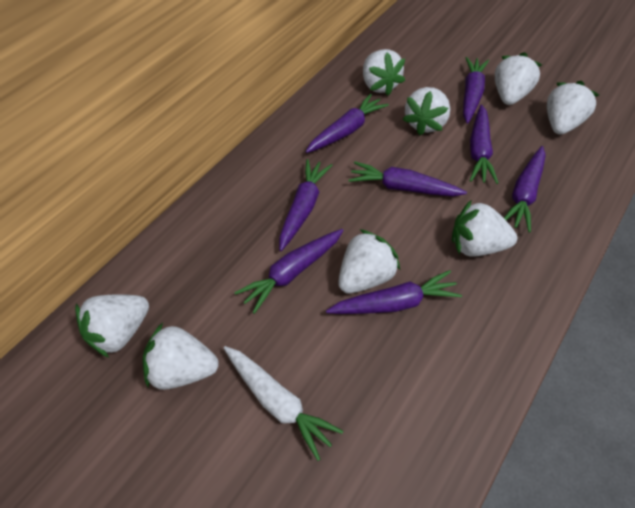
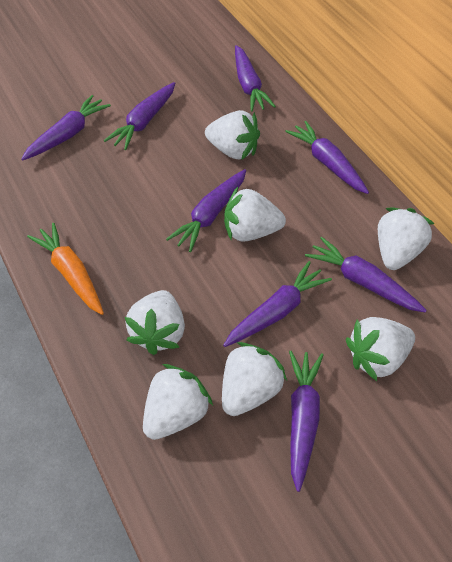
orange carrot: none = 0 -> [27,223,104,315] = 1
white carrot: [224,346,343,461] = 1 -> none = 0
white strawberry: [75,294,149,358] [143,323,219,390] [338,229,400,293] [363,49,405,96] [402,87,450,135] [452,200,517,257] [495,52,542,105] [547,81,599,135] = 8 -> [125,290,185,355] [143,364,213,440] [205,110,260,160] [222,342,287,416] [224,187,286,242] [346,317,415,381] [378,208,434,270] = 7

